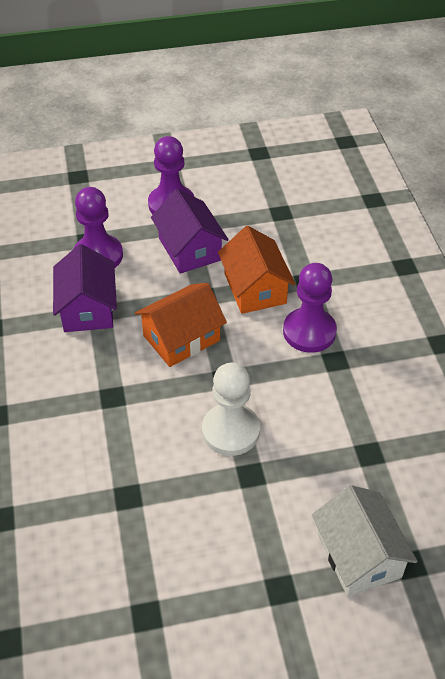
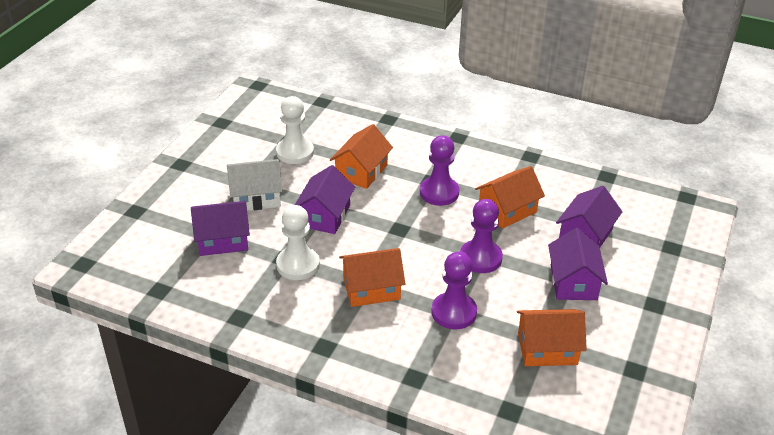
orange house: [135,283,227,367] [218,226,295,314] = 2 -> [330,124,393,189] [339,248,405,307] [475,166,545,229] [517,309,587,366] = 4
purple house: [53,244,117,332] [151,189,229,274] = 2 -> [191,201,250,256] [295,165,355,234] [548,228,608,300] [556,186,622,247] = 4
white pawn: [202,363,260,456] = 1 -> [276,96,314,164] [276,205,320,280] = 2

